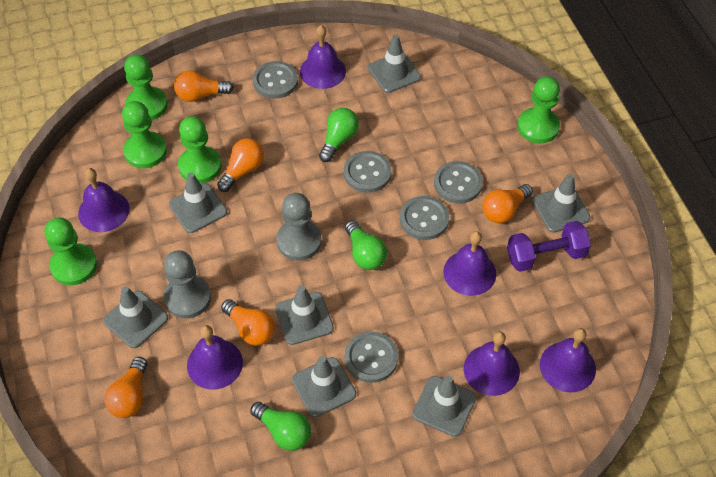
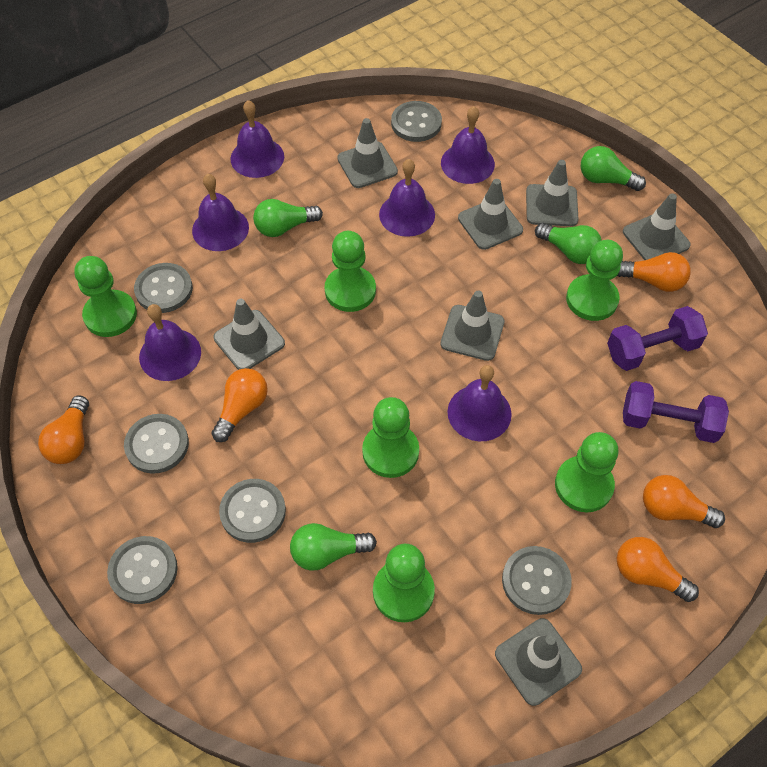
green light bulb: [250,402,311,451] [319,108,359,162] [345,220,387,270] = 3 -> [253,199,323,237] [290,523,377,571] [535,223,602,264] [581,146,646,191] = 4
green pawn: [45,217,97,285] [122,101,167,168] [124,54,168,121] [178,116,222,183] [517,76,560,143] = 5 -> [75,256,137,337] [325,231,376,312] [362,397,419,478] [373,544,435,622] [555,432,618,512] [566,240,623,321] = 6
grey button: [253,61,298,99] [344,151,391,193] [345,332,398,383] [400,196,449,240] [434,161,483,203] = 5 -> [107,536,178,604] [124,414,189,474] [134,263,193,313] [219,479,286,543] [391,101,442,142] [502,546,572,615] = 6
grey pawn: [163,250,211,319] [276,193,322,261] = 2 -> none = 0
purple dumbbell: [507,221,591,272] = 1 -> [607,306,708,371] [623,381,729,443] = 2

